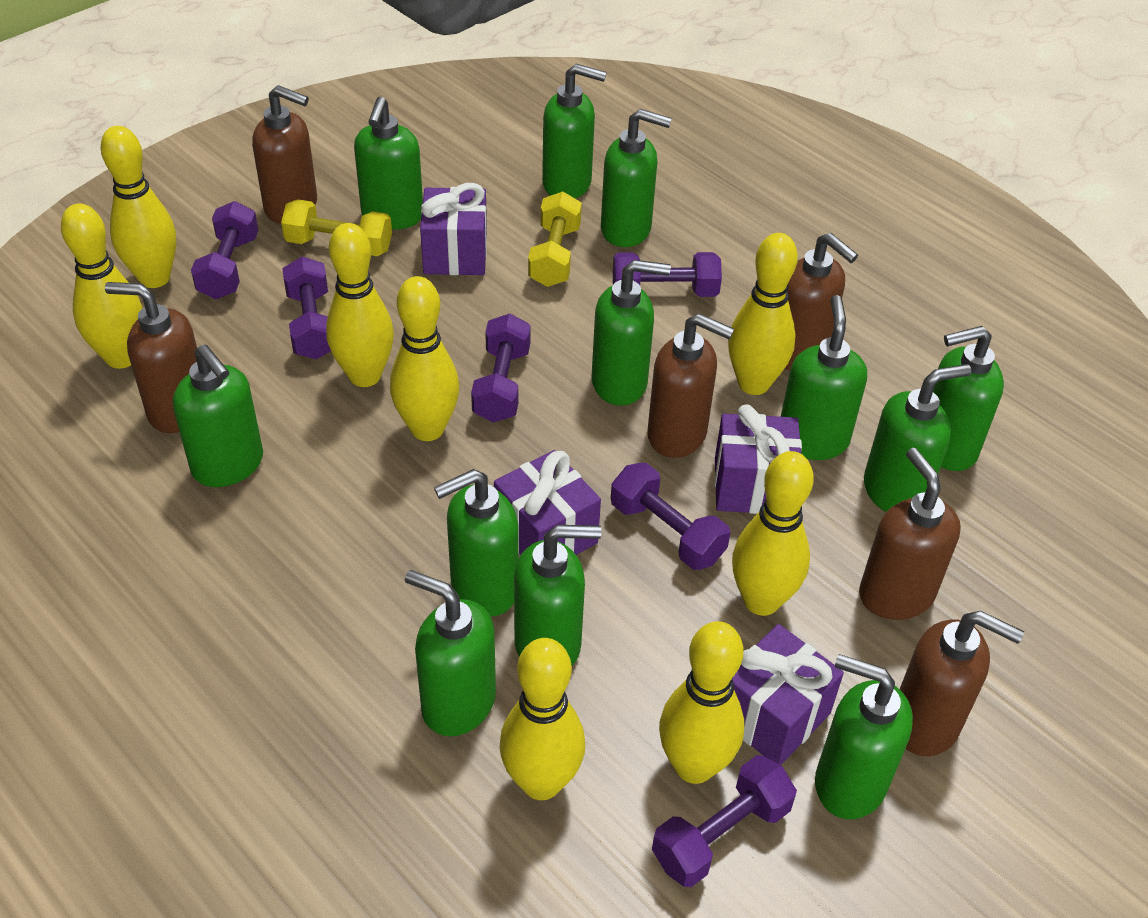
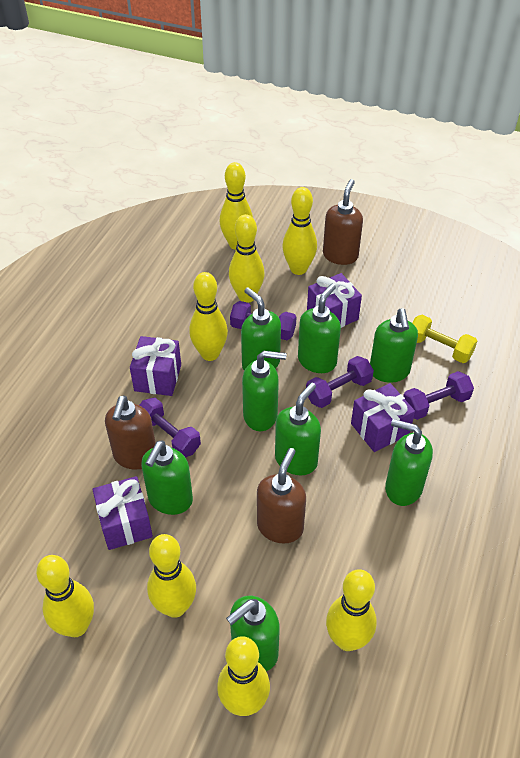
brown soap dispenser: [105,282,197,433] [252,85,317,223] [647,314,734,458] [785,233,858,370] [859,448,961,620] [900,611,1024,756] = 6 -> [105,395,155,470] [257,448,306,544] [323,179,363,265] = 3
green soap dispenser: [173,344,263,487] [354,97,423,230] [405,570,496,736] [434,469,518,617] [514,525,601,666] [542,64,607,199] [591,260,671,406] [601,109,672,247] [781,295,867,460] [815,654,913,819] [864,364,971,512] [933,326,1004,471] = 12 -> [141,441,193,515] [226,596,280,671] [241,288,281,370] [242,351,287,431] [275,382,321,475] [298,284,341,373] [370,308,418,383] [385,419,433,506] = 8
purple dumbbell: [191,201,258,299] [282,257,331,360] [471,314,531,423] [611,463,730,570] [613,252,722,297] [652,755,797,887] = 6 -> [140,398,201,458] [230,301,297,340] [306,356,374,408] [403,371,474,420] = 4
yellow dumbbell: [281,199,392,256] [528,191,582,287] = 2 -> [412,315,477,363] = 1

